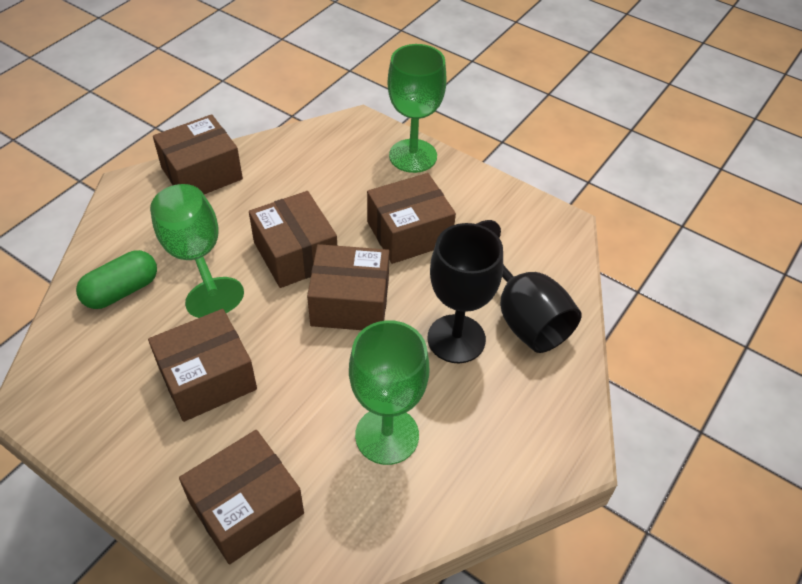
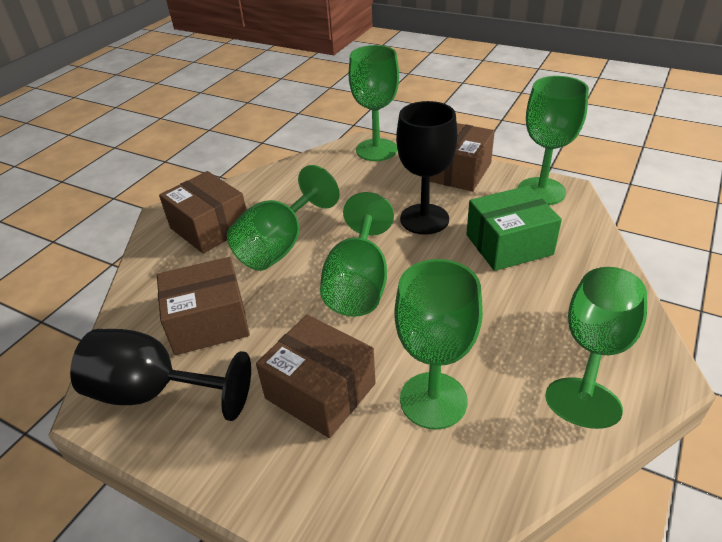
brown box: [148,309,257,422] [153,114,243,194] [179,430,304,564] [249,191,337,288] [307,244,389,330] [367,173,456,264] = 6 -> [157,257,250,355] [159,171,246,254] [256,314,376,438] [430,123,495,191] = 4
green box: none = 0 -> [466,186,562,271] = 1
green capsule: [76,250,157,309] = 1 -> none = 0
green goblet: [150,184,244,318] [349,320,429,465] [388,44,446,173] = 3 -> [227,165,339,271] [320,192,394,317] [349,45,399,161] [394,259,483,430] [518,76,589,205] [545,267,647,429] = 6

